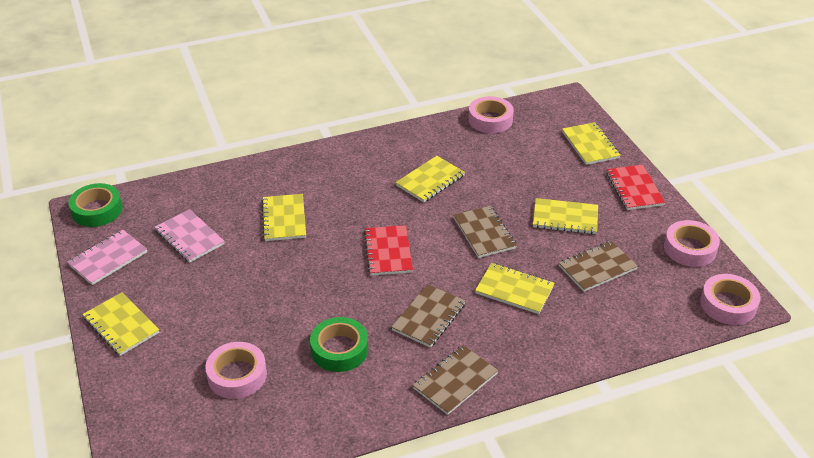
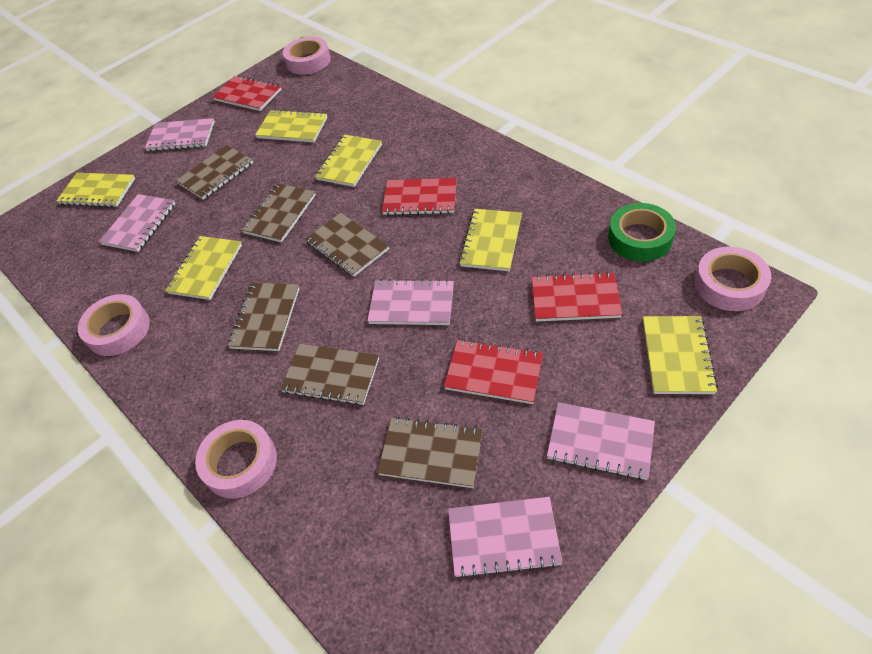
brown notebook: [391,284,466,348] [413,345,499,415] [454,206,517,258] [559,241,638,292] = 4 -> [176,145,253,200] [227,283,300,351] [241,183,316,243] [280,344,379,405] [305,213,389,277] [377,417,483,488] = 6
green tape: [69,183,122,227] [310,317,368,372] = 2 -> [608,203,676,262] = 1
pink notebook: [67,230,147,285] [155,209,225,263] = 2 -> [99,194,175,252] [145,118,215,151] [367,279,454,325] [448,497,563,578] [547,402,655,480] = 5
red notebook: [364,225,413,276] [606,165,665,210] = 2 -> [212,76,282,111] [382,178,457,215] [444,339,543,404] [532,272,622,322] = 4

